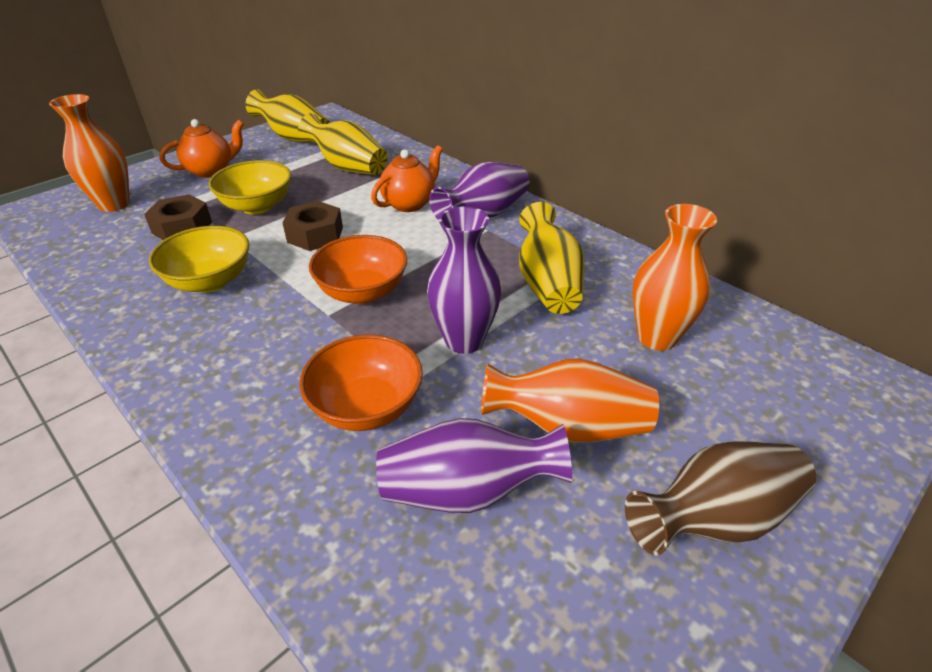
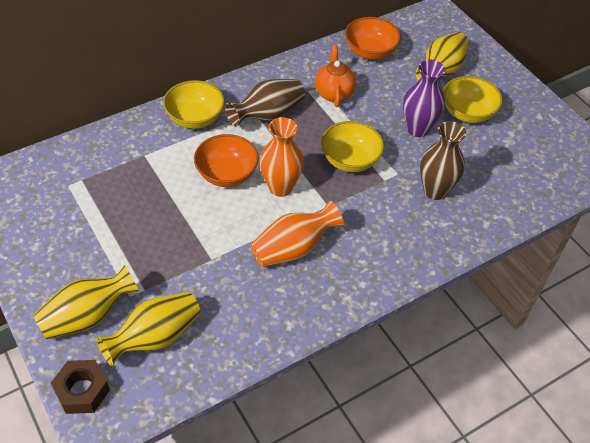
brown nut: [144,194,212,240] [283,201,343,251] = 2 -> [51,360,110,414] = 1
brown vase: [625,441,816,556] = 1 -> [225,79,305,127] [420,121,466,200] = 2
orange teapot: [159,119,244,178] [371,145,443,212] = 2 -> [315,45,356,107] = 1
orange vase: [49,94,130,212] [481,359,659,443] [632,204,717,351] = 3 -> [250,201,344,267] [260,117,304,197] = 2
purple vase: [376,418,572,513] [427,206,501,354] [429,162,530,220] = 3 -> [403,60,445,137] = 1
yellow bowl: [149,226,249,293] [209,160,291,214] = 2 -> [163,80,225,129] [321,121,384,172] [443,76,503,123] = 3

